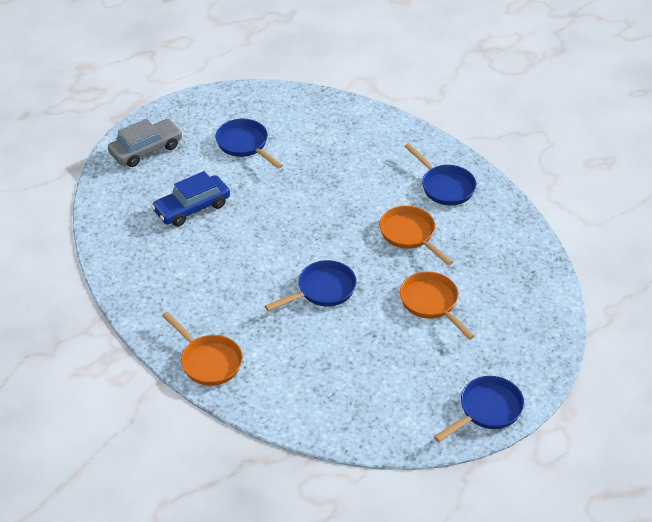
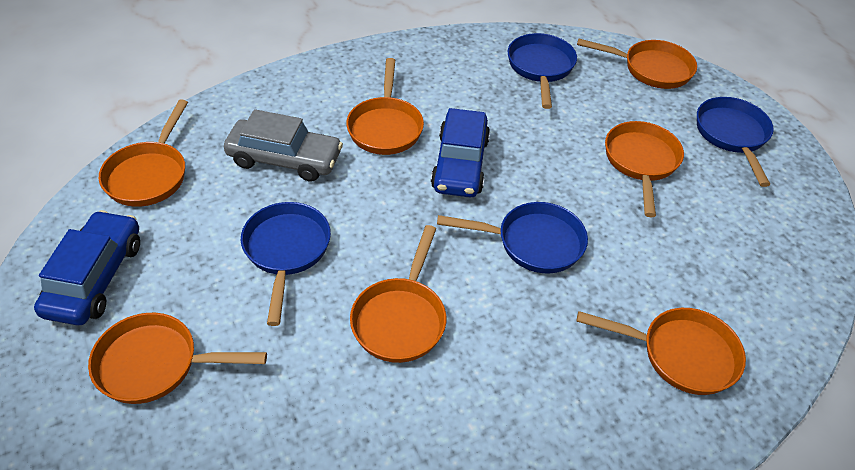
blue car: [151,171,230,227] = 1 -> [34,210,140,325] [431,108,490,197] = 2
orange pan: [162,312,243,386] [379,206,453,265] [400,272,475,340] = 3 -> [88,313,267,404] [99,99,188,207] [346,58,424,155] [350,225,446,363] [576,308,746,395] [577,39,697,89] [605,121,684,217] = 7

